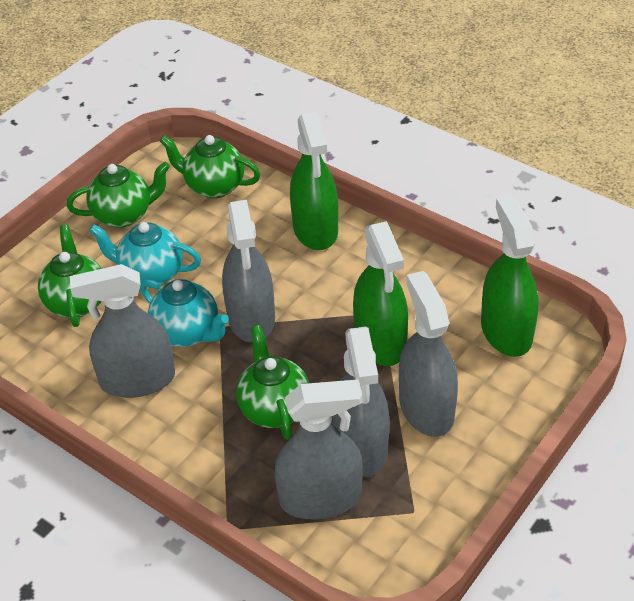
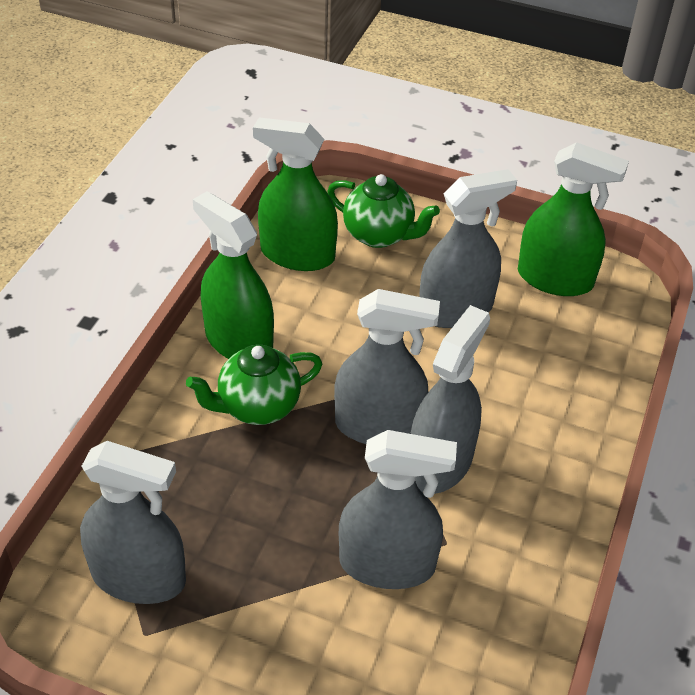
green teapot: [38,225,102,327] [67,162,170,228] [160,135,260,198] [236,325,309,440] = 4 -> [186,344,322,425] [327,174,440,248] = 2
turquoise teapot: [89,222,201,288] [140,279,229,347] = 2 -> none = 0

